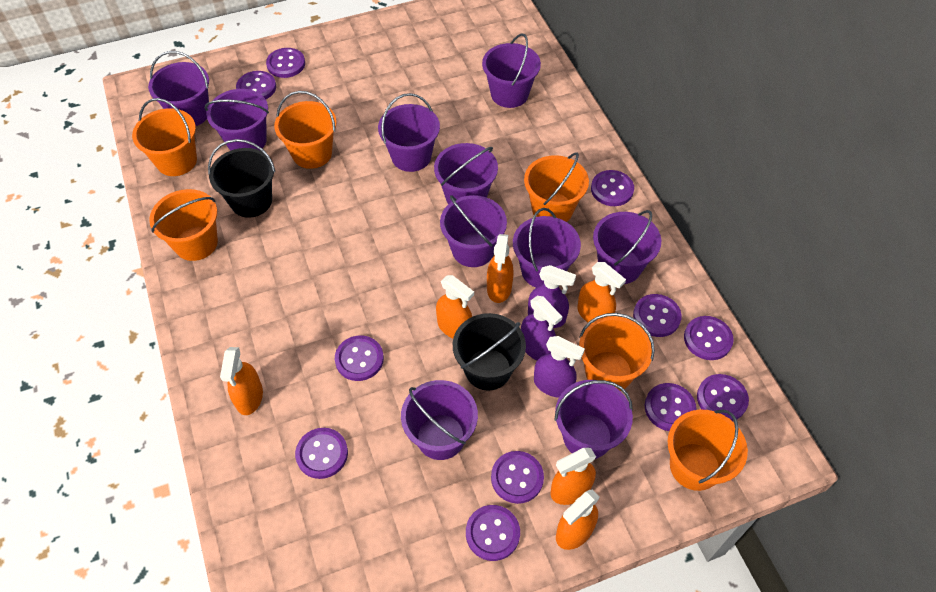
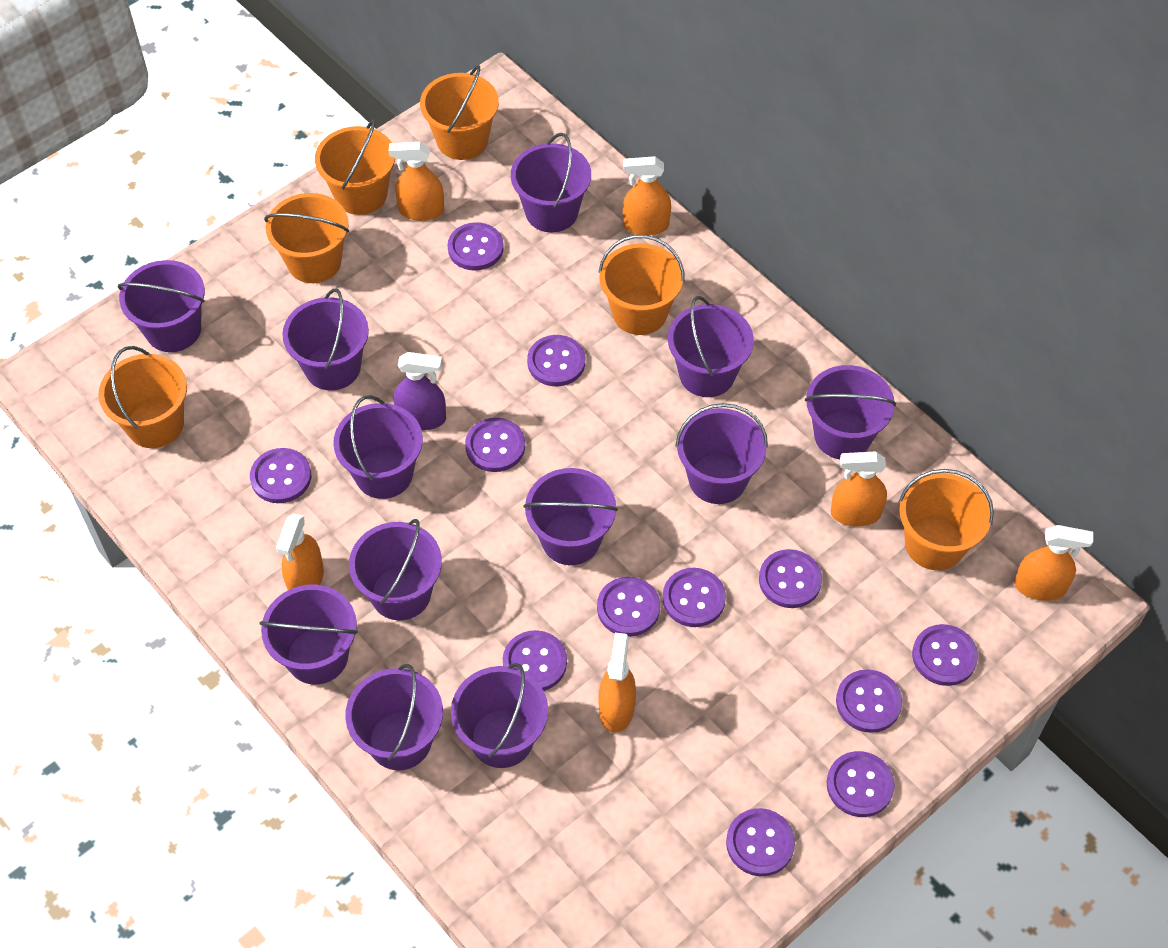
black bucket: [208,139,275,218] [453,313,526,391] = 2 -> none = 0
purple bucket: [148,51,209,126] [205,89,269,151] [378,93,440,172] [401,380,478,460] [434,143,498,204] [440,195,507,267] [482,33,541,108] [513,208,581,288] [554,380,633,459] [593,210,661,284] = 10 -> [117,260,205,352] [259,585,358,685] [282,289,369,390] [333,395,423,499] [345,664,443,770] [349,519,442,620] [451,663,548,768] [511,133,591,232] [524,468,618,565] [668,296,754,397] [675,403,768,504] [805,365,896,459] = 12
purple button: [236,71,276,99] [266,48,305,78] [295,428,348,479] [335,335,384,381] [466,505,520,561] [491,451,544,504] [591,170,634,206] [633,294,682,337] [645,383,696,431] [684,316,734,360] [697,374,749,421] = 11 -> [250,448,311,503] [447,222,504,271] [465,418,525,472] [503,630,567,691] [527,335,585,386] [597,577,660,637] [662,568,726,627] [726,808,795,876] [759,549,822,608] [827,751,895,817] [836,669,902,733] [912,624,978,686] = 12
purple spray bottle: [521,296,562,360] [528,265,576,328] [534,336,585,398] = 3 -> [394,352,446,430] = 1

